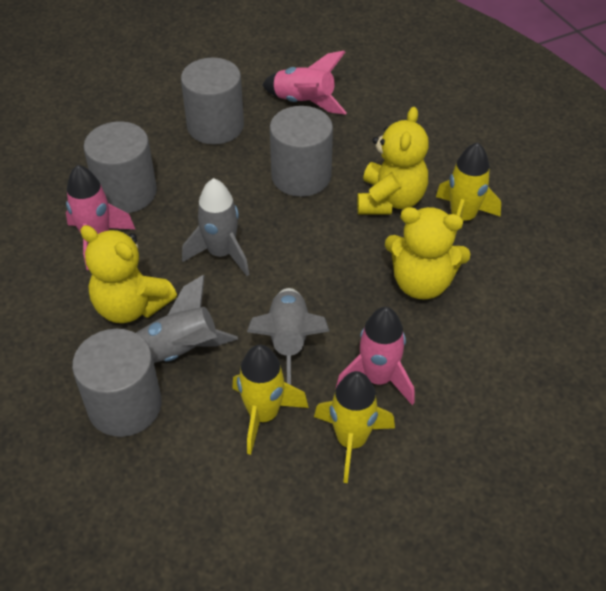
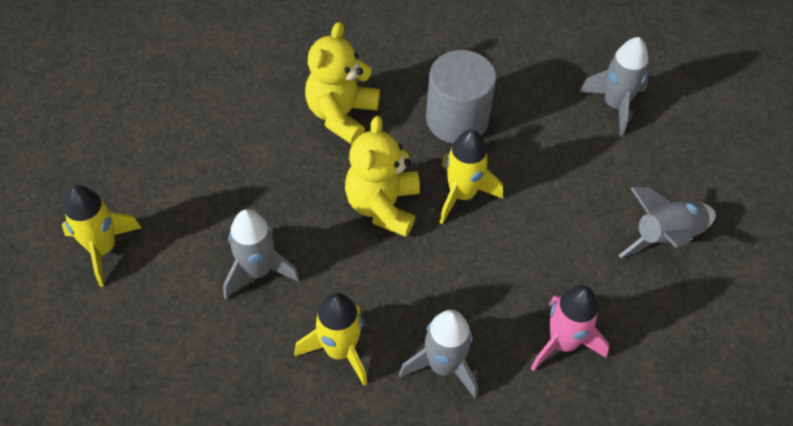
grey cylinder: [72,329,162,437] [84,121,157,213] [181,58,244,145] [270,106,333,197] = 4 -> [426,50,496,143] = 1
grey rocket: [136,275,238,363] [182,178,249,276] [247,288,329,385] = 3 -> [223,209,300,300] [399,310,478,399] [580,37,648,136] [619,187,716,258] = 4
pink rocket: [66,165,135,270] [262,51,347,115] [336,307,415,405] = 3 -> [531,285,609,371] = 1
yellow teddy bear: [80,225,177,323] [357,107,429,215] [385,207,471,299] = 3 -> [305,22,380,144] [345,116,420,237] = 2

